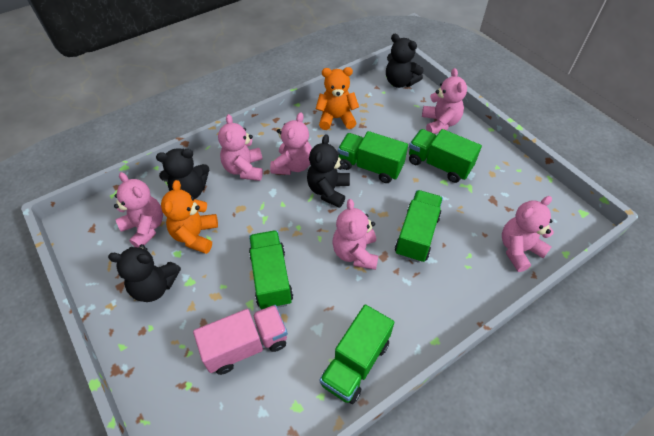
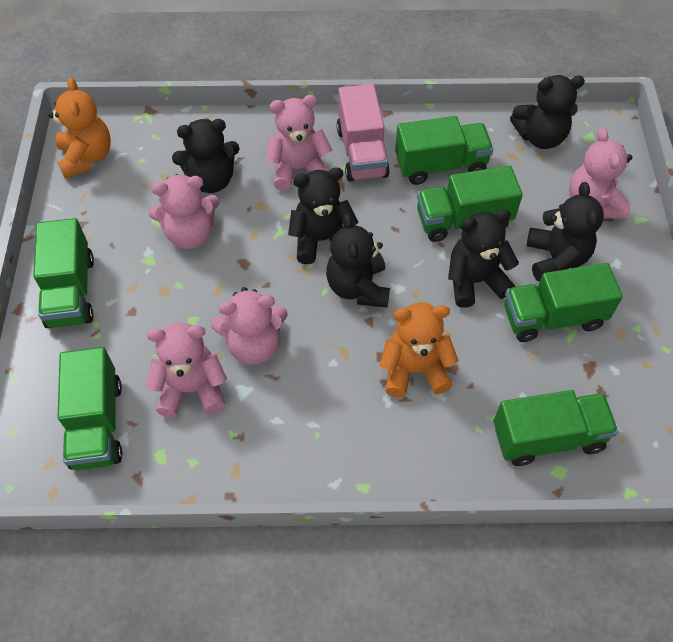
black teddy bear: [108,244,181,302] [156,148,209,199] [307,134,350,208] [386,34,423,88] = 4 -> [172,119,240,193] [288,167,358,264] [326,213,390,308] [448,209,519,308] [510,75,585,149] [527,182,604,282] = 6
green truck: [249,230,293,309] [320,305,394,404] [338,131,408,183] [395,190,443,263] [409,129,482,183] = 5 -> [33,218,94,328] [58,347,122,470] [395,116,493,185] [417,166,523,242] [494,390,618,466] [504,263,623,342] = 6
pink teddy bear: [114,172,163,248] [218,114,263,181] [270,112,312,175] [332,199,378,270] [422,68,467,134] [502,196,554,272] = 6 -> [146,322,227,417] [149,174,219,249] [211,287,288,365] [266,95,332,191] [569,127,632,219] = 5

